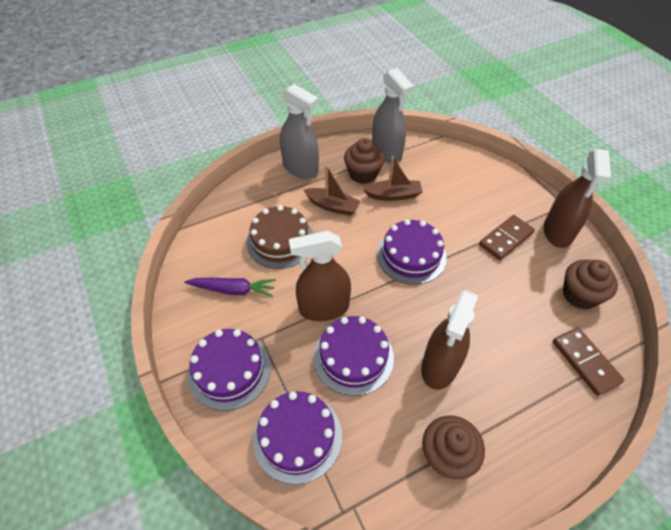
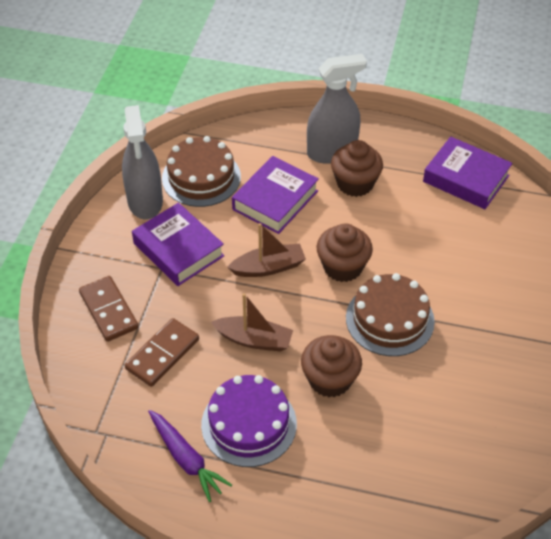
brown cake: [246,205,314,269] = 1 -> [162,136,241,207] [346,273,435,356] = 2
brown spray bottle: [289,231,351,321] [421,290,478,390] [544,149,611,248] = 3 -> none = 0
purple book: none = 0 -> [132,203,224,286] [232,156,319,234] [423,137,513,209] = 3
purple cake: [188,329,271,411] [253,391,342,485] [314,316,394,396] [377,219,447,285] = 4 -> [201,375,297,467] = 1

